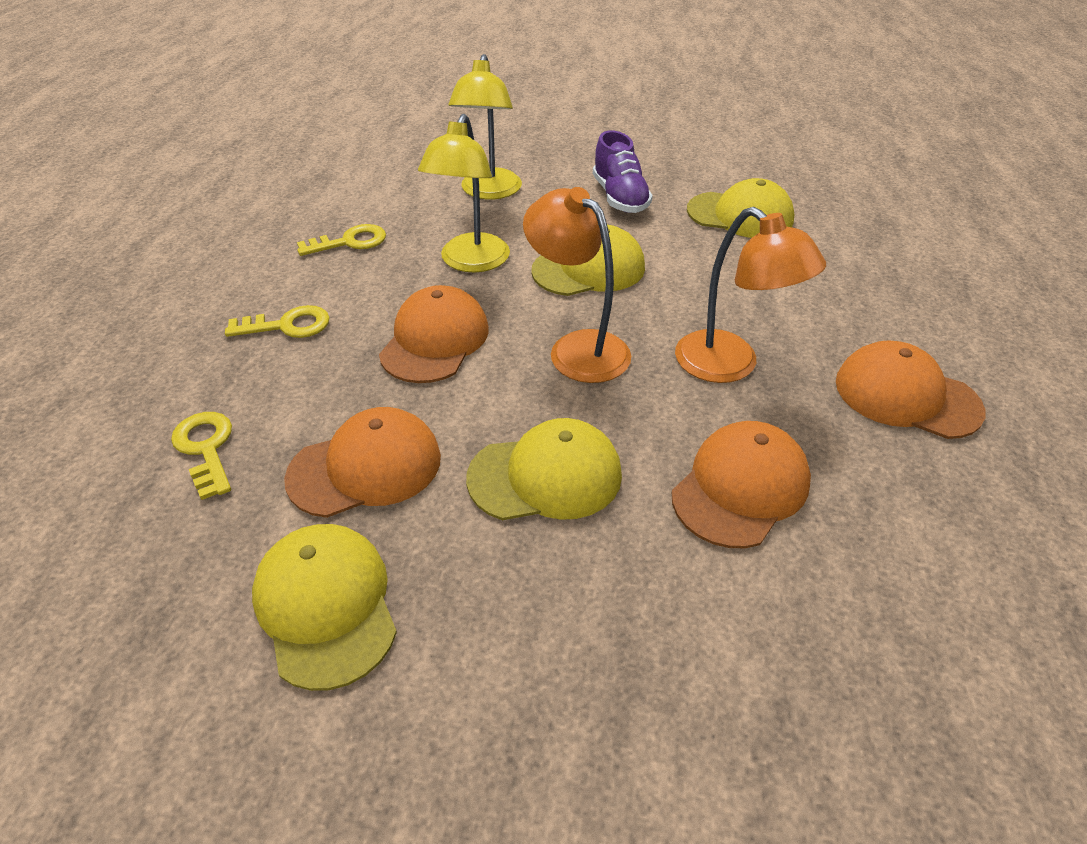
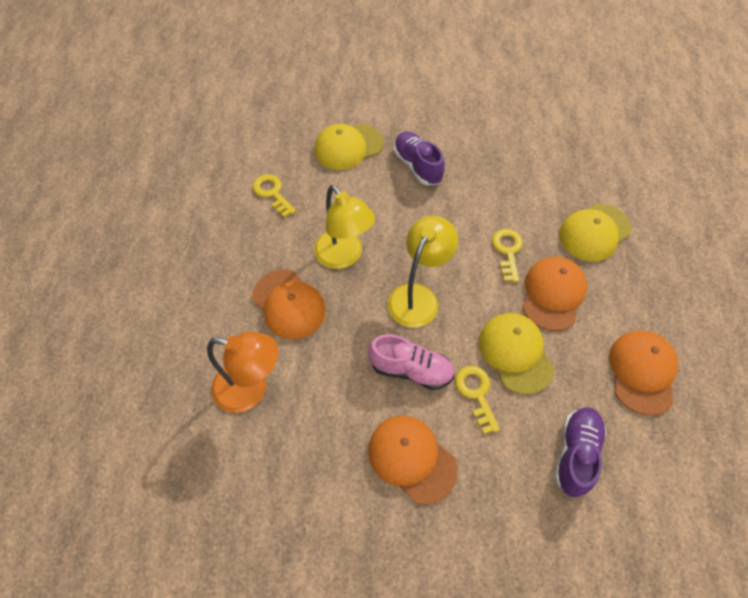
orange lamp: [523,187,631,383] [675,207,826,383] = 2 -> [207,332,278,413] = 1
pink shoe: none = 0 -> [368,334,455,390] = 1
purple shoe: [593,130,653,213] = 1 -> [394,132,445,185] [554,407,606,497] = 2
yellow cap: [252,524,397,691] [466,418,622,520] [531,225,645,296] [687,178,794,238] = 4 -> [315,124,383,170] [479,313,554,395] [559,203,632,261] = 3

